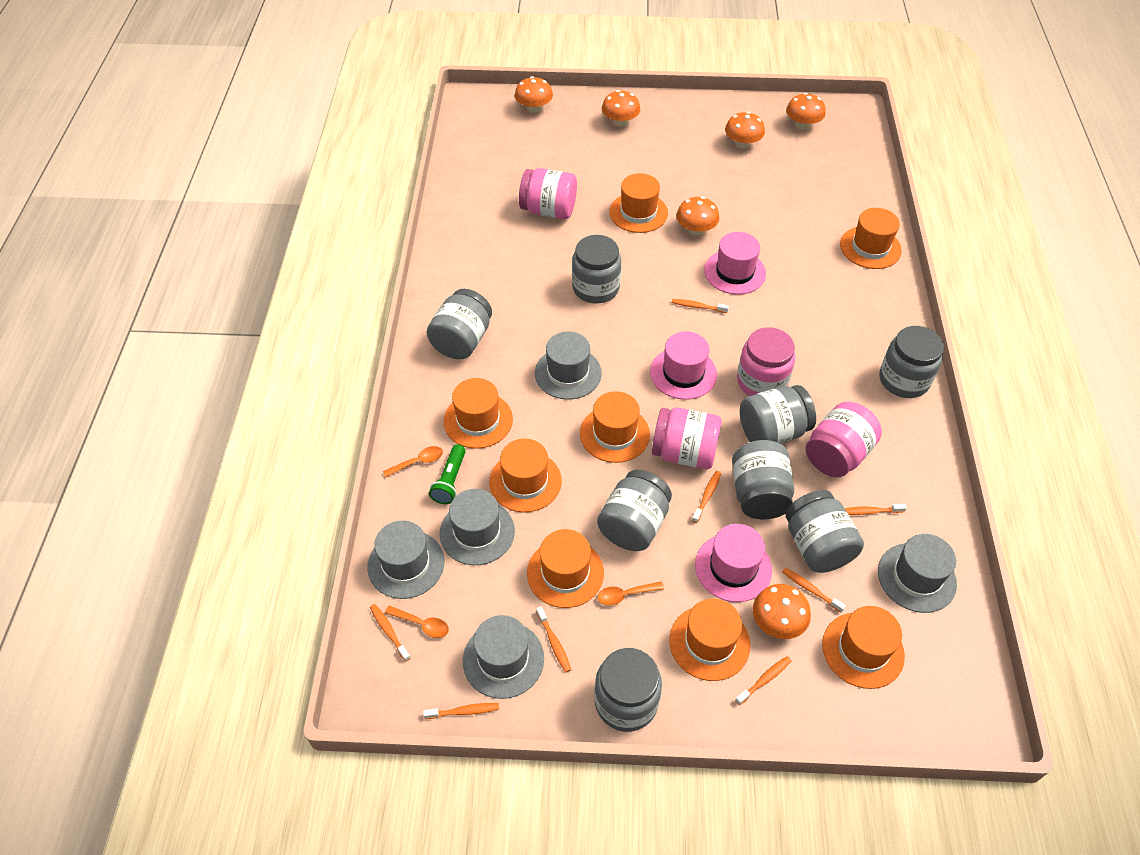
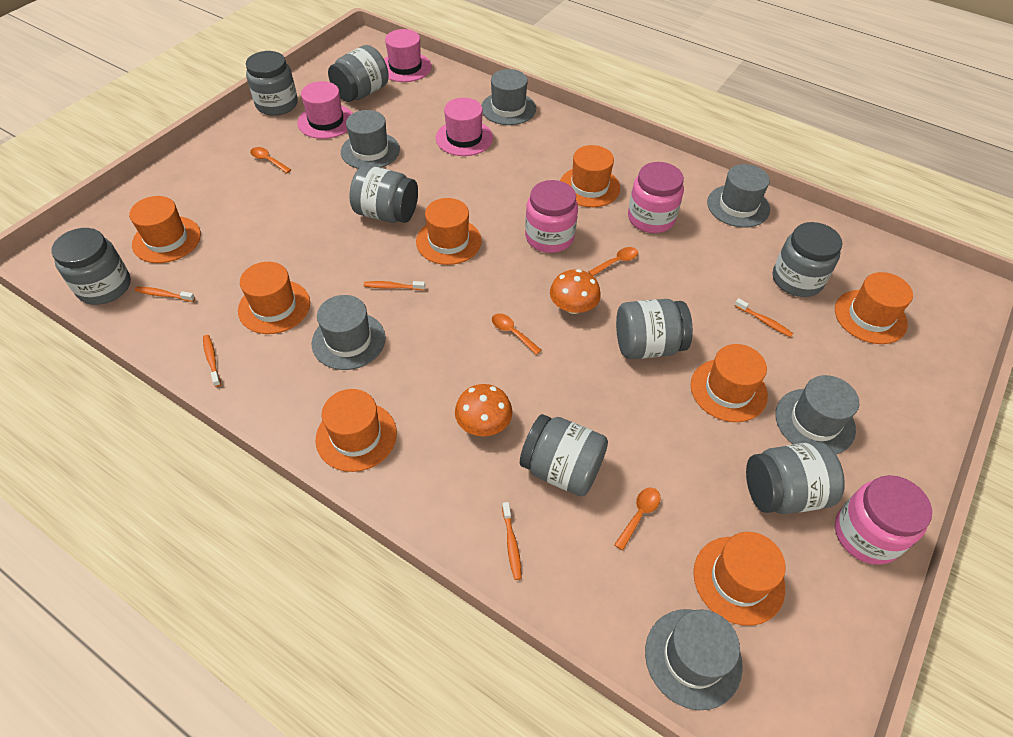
green flashlight: [429,444,466,504] = 1 -> none = 0
grey hat: [367,520,444,599] [440,489,515,565] [463,615,544,699] [535,331,602,400] [878,534,957,613] = 5 -> [311,295,386,370] [341,110,400,169] [481,69,536,125] [645,609,743,710] [707,164,770,228] [775,375,859,454] = 6
orange mushroom: [515,76,553,113] [602,90,641,126] [676,197,719,235] [725,112,765,149] [753,584,811,639] [786,93,826,129] = 6 -> [455,384,512,436] [550,269,601,314] = 2
orange spoon: [383,446,443,477] [385,606,449,638] [597,581,664,606] = 3 -> [250,147,291,173] [492,313,541,355] [588,247,638,276] [614,488,661,550] = 4
orange toothbrush: [370,604,410,662] [423,703,499,719] [536,607,571,672] [672,299,729,313] [692,471,721,523] [735,656,791,705] [782,568,846,613] [845,504,907,515] = 8 -> [135,287,195,302] [203,335,221,387] [364,281,425,290] [502,502,522,580] [734,298,793,337] = 5
pink jar: [519,168,577,219] [652,408,722,469] [737,327,795,396] [806,402,882,477] = 4 -> [525,180,578,253] [628,162,684,233] [835,475,932,565] = 3

